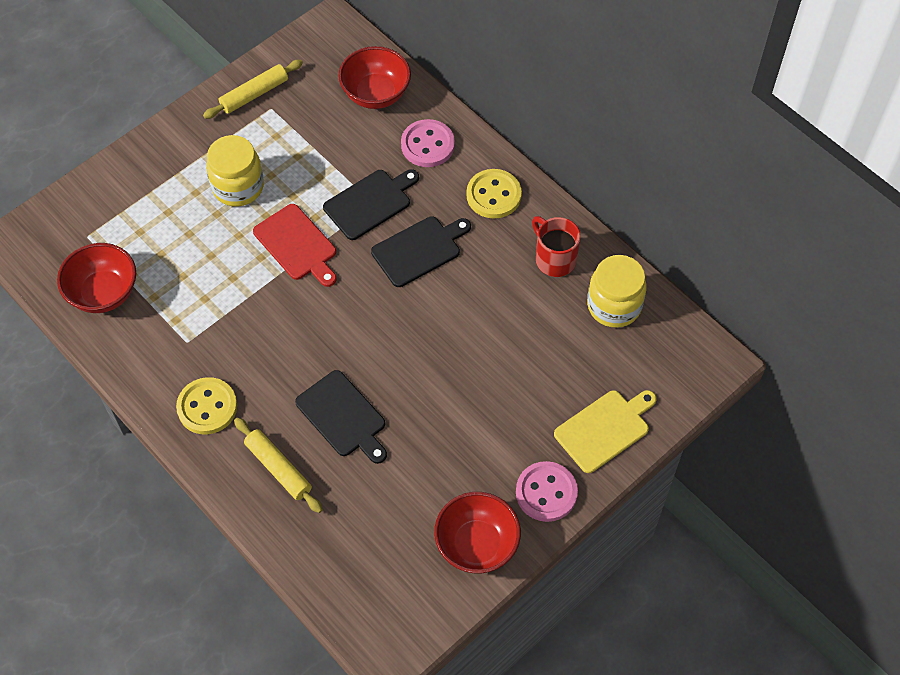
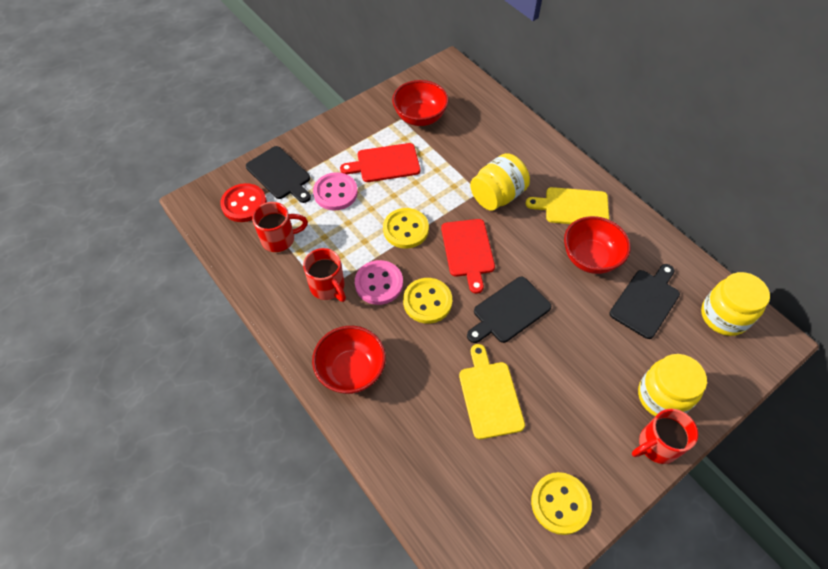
red button: none = 0 -> [220,183,267,222] = 1
red cutting board: [253,204,337,287] = 1 -> [340,143,420,182] [441,219,495,294] = 2
red mug: [532,216,581,277] = 1 -> [252,202,308,252] [303,248,346,302] [632,409,698,464] = 3
yellow button: [176,377,237,434] [466,169,522,218] = 2 -> [383,208,429,249] [403,278,452,324] [531,472,592,535] = 3
yellow cutting board: [554,390,657,473] = 1 -> [459,344,525,439] [526,187,609,224] = 2
yellow jar: [206,135,264,207] [587,255,647,328] = 2 -> [470,153,530,211] [638,354,707,416] [701,272,770,336] = 3
yellow rolling pin: [203,60,303,119] [234,417,323,513] = 2 -> none = 0

